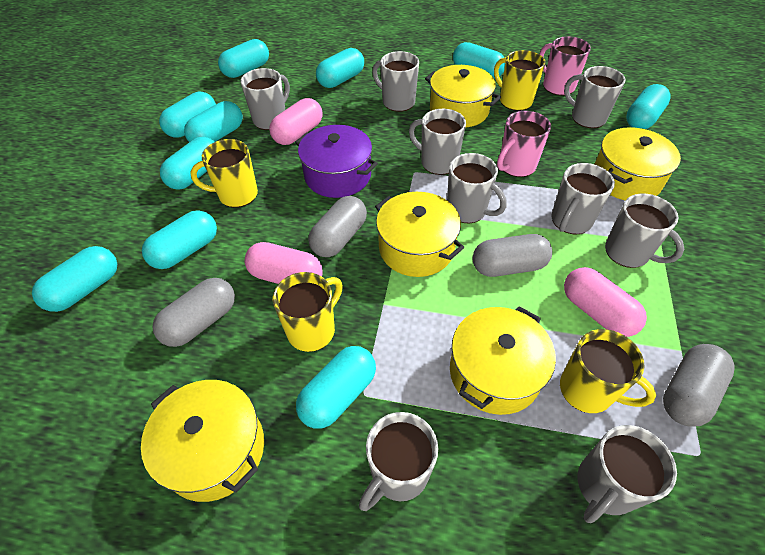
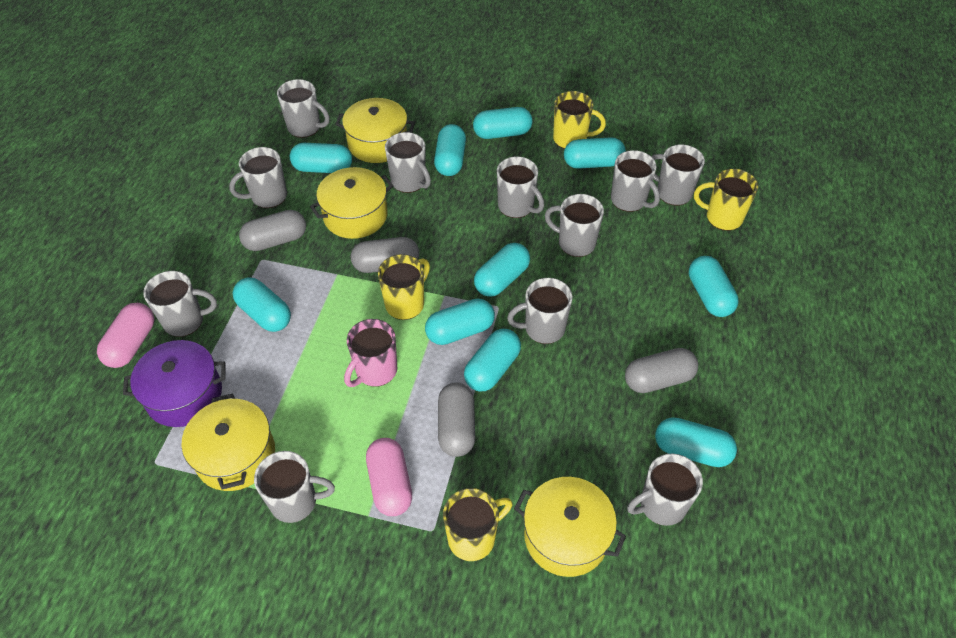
grey mug: [241,68,290,130] [359,412,438,511] [372,51,419,112] [409,109,466,175] [447,153,507,223] [551,163,615,234] [564,66,626,128] [578,425,677,523] [605,194,684,268] = 9 -> [143,271,217,337] [229,147,287,208] [254,451,335,523] [277,79,330,138] [385,132,431,193] [497,157,544,218] [507,278,572,344] [545,194,604,257] [611,150,660,212] [627,454,703,526] [651,145,705,206] = 11
pink capsule: [245,242,323,284] [269,98,323,145] [564,267,647,337] = 3 -> [97,303,154,368] [366,438,412,516] = 2
pink mug: [497,111,551,177] [539,36,591,96] = 2 -> [344,319,397,387] = 1
yellow pot: [141,380,264,502] [375,192,464,277] [425,65,501,128] [450,306,556,415] [594,127,681,201] = 5 -> [182,394,275,491] [310,167,393,239] [335,98,415,163] [514,477,626,577] = 4

